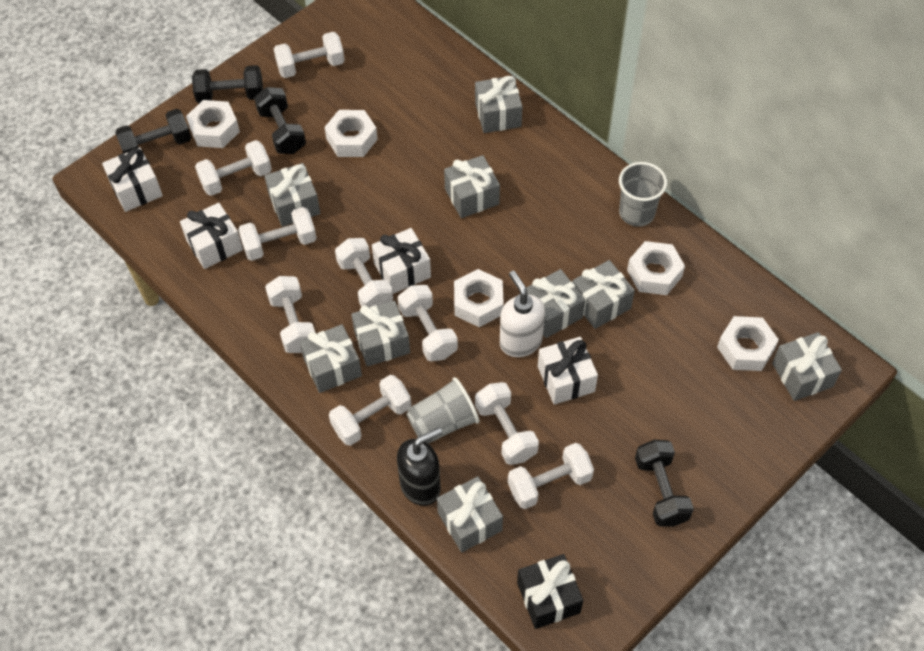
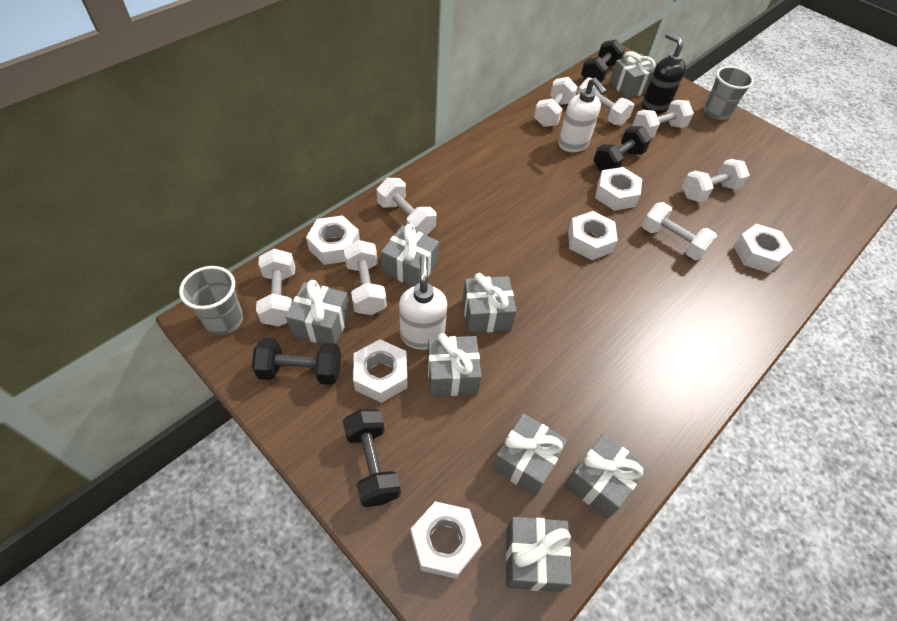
black gift: [517,554,583,629] = 1 -> none = 0
grey gift: [264,163,320,227] [300,324,362,393] [351,301,410,366] [437,476,503,552] [444,155,500,218] [475,76,523,133] [526,269,585,338] [573,260,635,329] [772,332,842,401] = 9 -> [286,280,350,344] [381,224,439,287] [427,333,482,397] [463,273,516,333] [492,413,568,496] [506,517,572,592] [565,434,648,519] [609,51,656,99] = 8
white dumbbell: [195,140,272,196] [238,207,317,261] [265,276,315,353] [274,32,345,78] [329,375,411,446] [335,238,393,308] [398,285,458,361] [475,382,539,465] [508,443,594,509] = 9 -> [256,249,295,326] [344,240,387,315] [377,178,437,236] [534,77,578,127] [577,77,634,126] [633,100,694,137] [642,202,717,260] [682,159,750,202] = 8
white gift: [102,147,163,212] [180,203,243,269] [372,228,431,294] [538,337,598,405] = 4 -> none = 0
white nut: [186,100,240,148] [324,110,378,157] [454,269,504,327] [627,241,685,295] [717,316,779,371] = 5 -> [306,215,360,265] [353,339,408,403] [411,501,482,579] [568,211,618,260] [595,167,642,211] [734,224,793,273] = 6
white soap dispenser: [500,271,545,357] = 1 -> [399,255,447,350] [559,78,607,152] = 2

